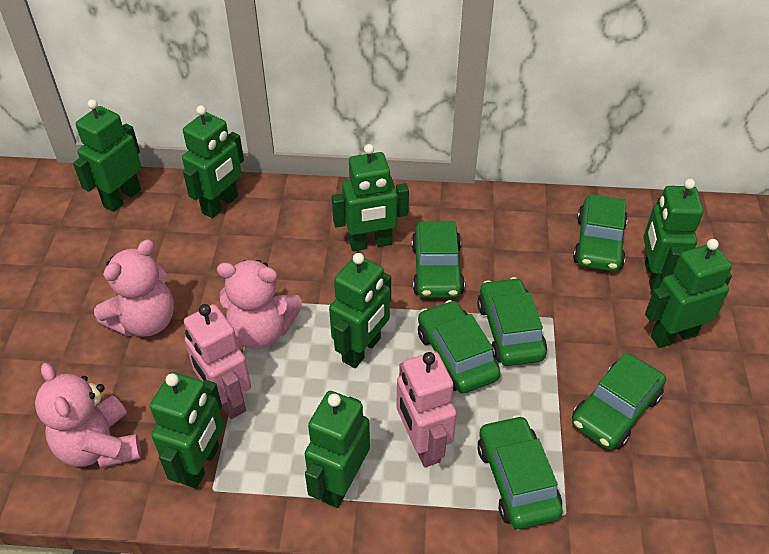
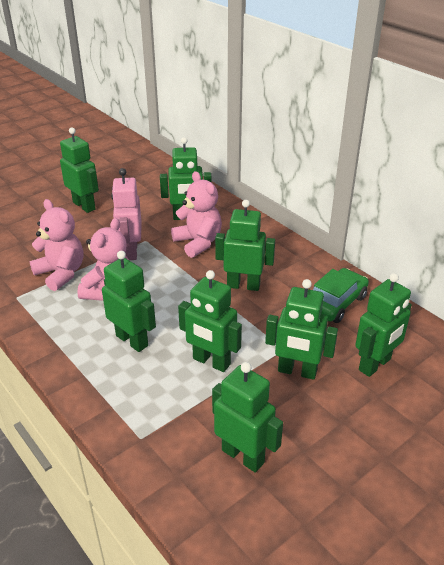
green car: [411,221,465,298] [418,300,500,393] [477,277,547,366] [477,415,563,529] [572,353,666,450] [573,194,628,272] = 6 -> [313,268,369,323] = 1
pink robot: [184,304,251,419] [396,351,457,467] = 2 -> [111,168,142,260] = 1

